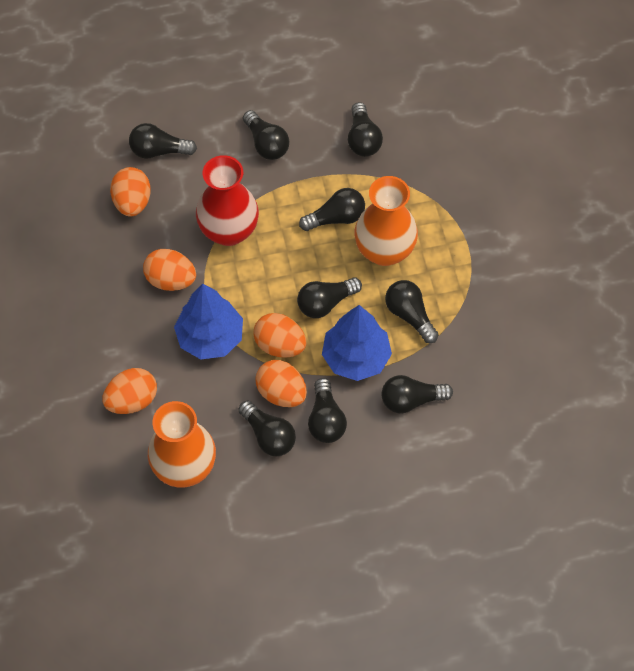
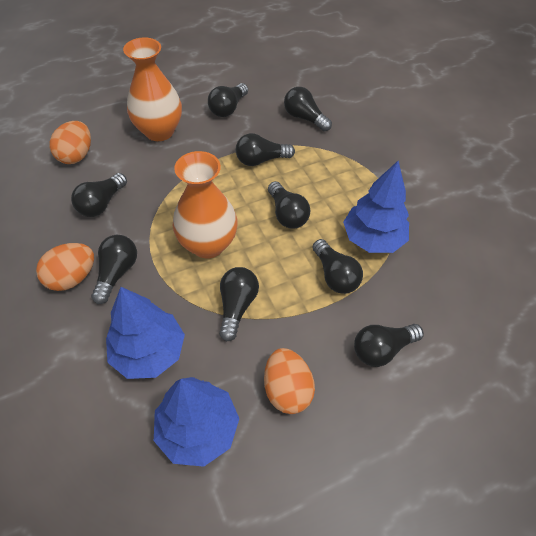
blue tree: [174,284,243,359] [322,305,392,381] = 2 -> [106,287,185,379] [154,377,239,467] [343,161,409,253] = 3
orange egg: [102,368,157,414] [110,167,151,216] [143,249,196,291] [253,313,306,358] [255,360,307,407] = 5 -> [36,243,94,291] [49,121,91,164] [264,348,315,414] = 3
red vase: [196,155,259,246] = 1 -> none = 0

